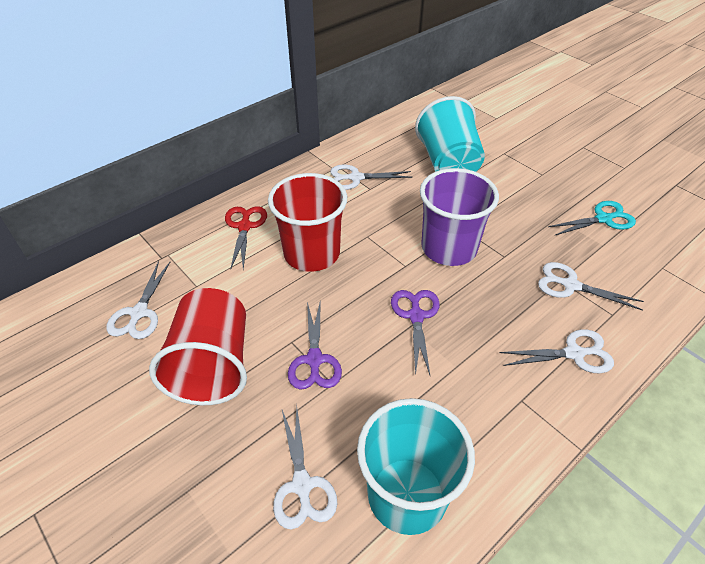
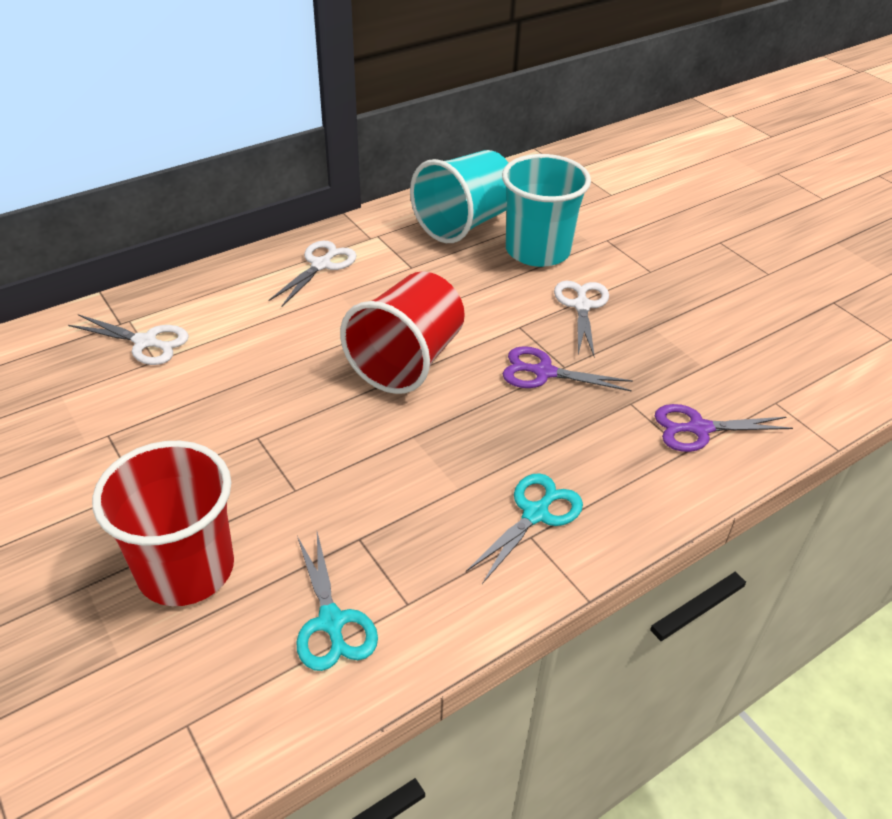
purple cup: [420,168,499,266] = 1 -> none = 0
red scissors: [225,206,267,270] = 1 -> none = 0
turquoise scissors: [549,201,636,235] = 1 -> [296,532,378,671] [466,473,583,584] = 2
white scissors: [106,261,170,339] [273,406,337,530] [330,164,413,190] [499,329,614,373] [538,262,644,311] = 5 -> [68,314,189,365] [269,240,357,307] [554,281,609,356] = 3

